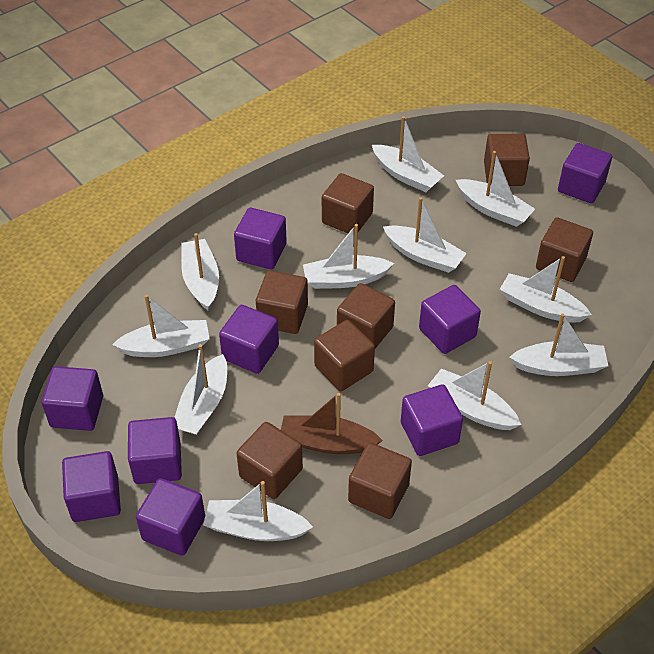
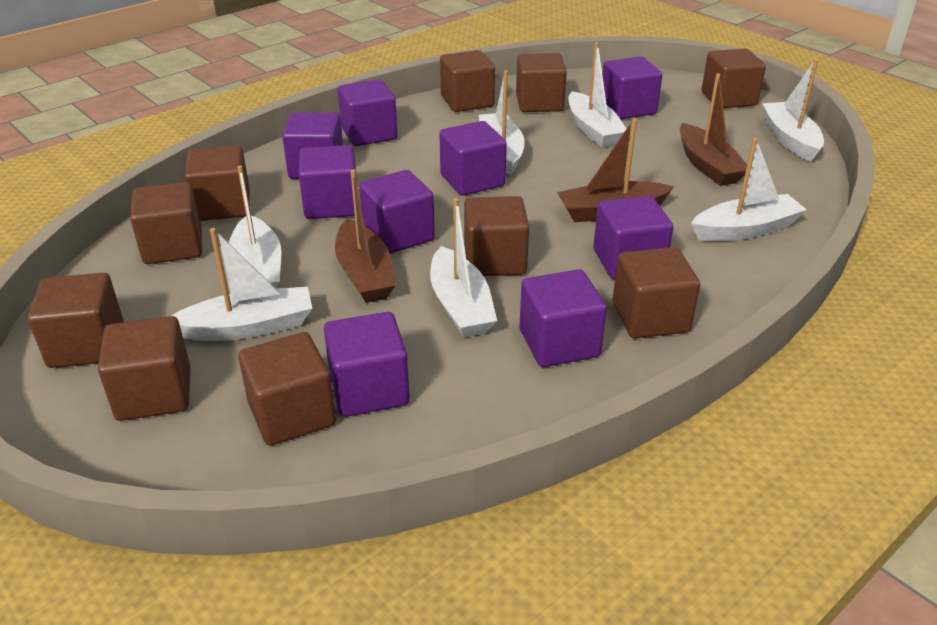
brown boat: [281,393,383,454] = 1 -> [335,170,396,303] [557,118,674,222] [680,73,747,186] = 3
brown cube: [236,422,303,499] [256,270,308,334] [314,320,375,391] [322,173,374,236] [337,283,395,349] [348,443,412,519] [484,134,530,186] [536,217,593,282] = 8 -> [28,273,124,368] [98,316,190,421] [130,182,202,264] [184,146,250,221] [238,332,336,446] [440,50,495,112] [464,196,529,276] [516,53,567,112] [613,247,700,338] [702,48,766,108] = 10
white boat: [112,295,210,357] [174,344,227,435] [181,233,219,310] [203,481,313,541] [303,224,394,289] [372,116,444,192] [383,197,467,273] [428,361,521,430] [456,151,535,227] [500,256,592,323] [509,314,608,376] = 11 -> [172,228,312,341] [229,165,281,289] [430,198,497,338] [479,70,525,175] [568,42,627,147] [691,138,807,241] [762,59,824,162] = 7

